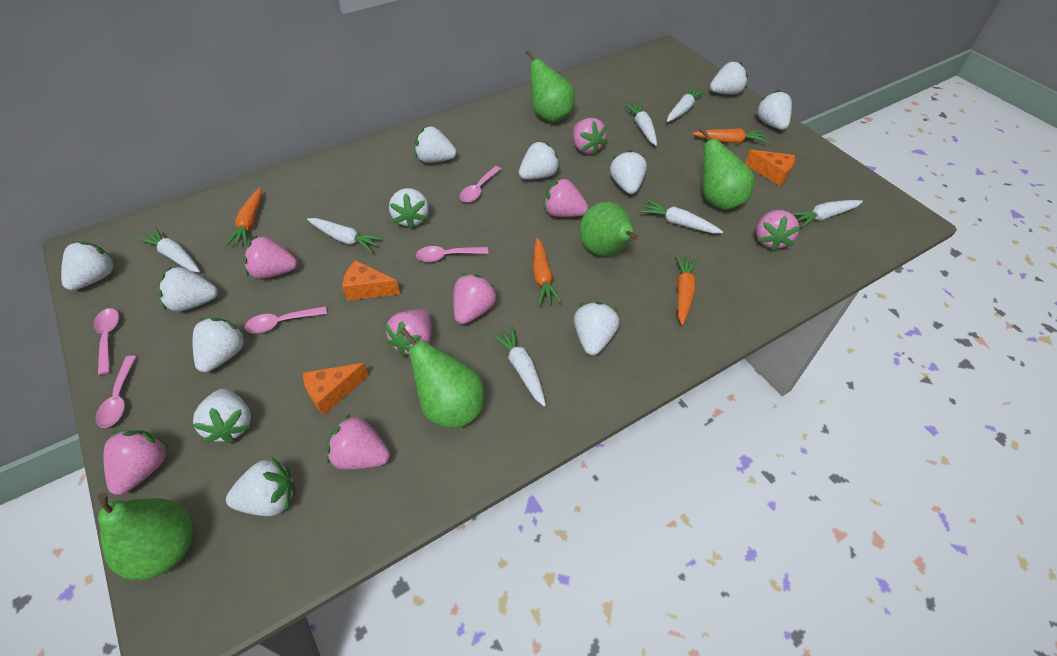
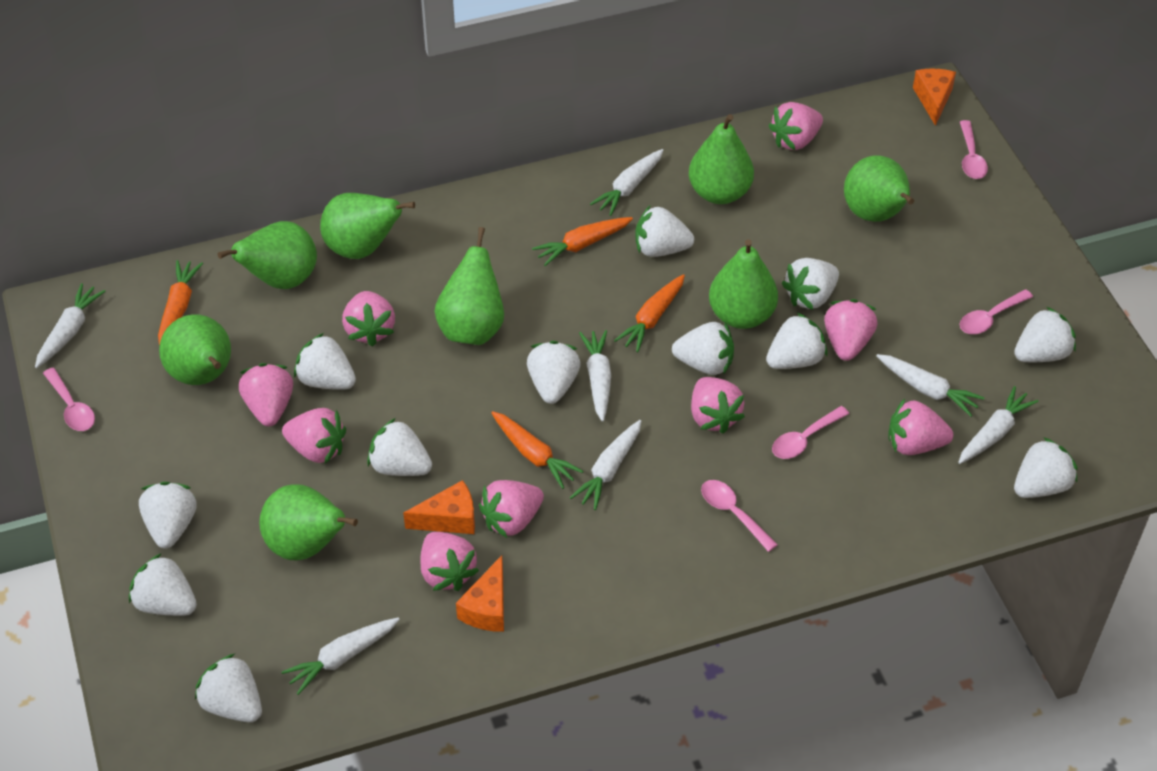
green pear: [97,492,193,580] [400,328,484,429] [525,50,575,123] [579,202,638,256] [699,127,754,210] = 5 -> [159,314,231,385] [218,221,317,289] [259,484,358,560] [320,193,415,259] [435,227,504,345] [689,114,754,204] [709,239,778,329] [844,155,914,222] = 8
pink strawberry: [104,430,169,495] [244,236,297,279] [326,414,390,470] [385,310,432,357] [453,273,498,324] [544,178,588,217] [573,118,607,155] [756,210,800,252] = 8 -> [239,363,293,426] [282,408,346,464] [342,291,395,347] [420,532,479,591] [479,480,544,538] [691,377,745,434] [769,102,823,150] [824,299,877,361] [888,399,953,455] = 9

